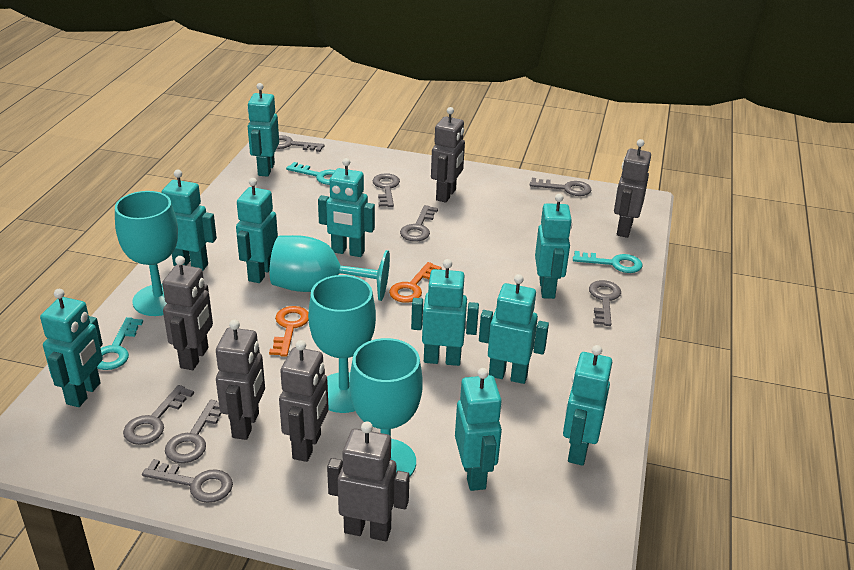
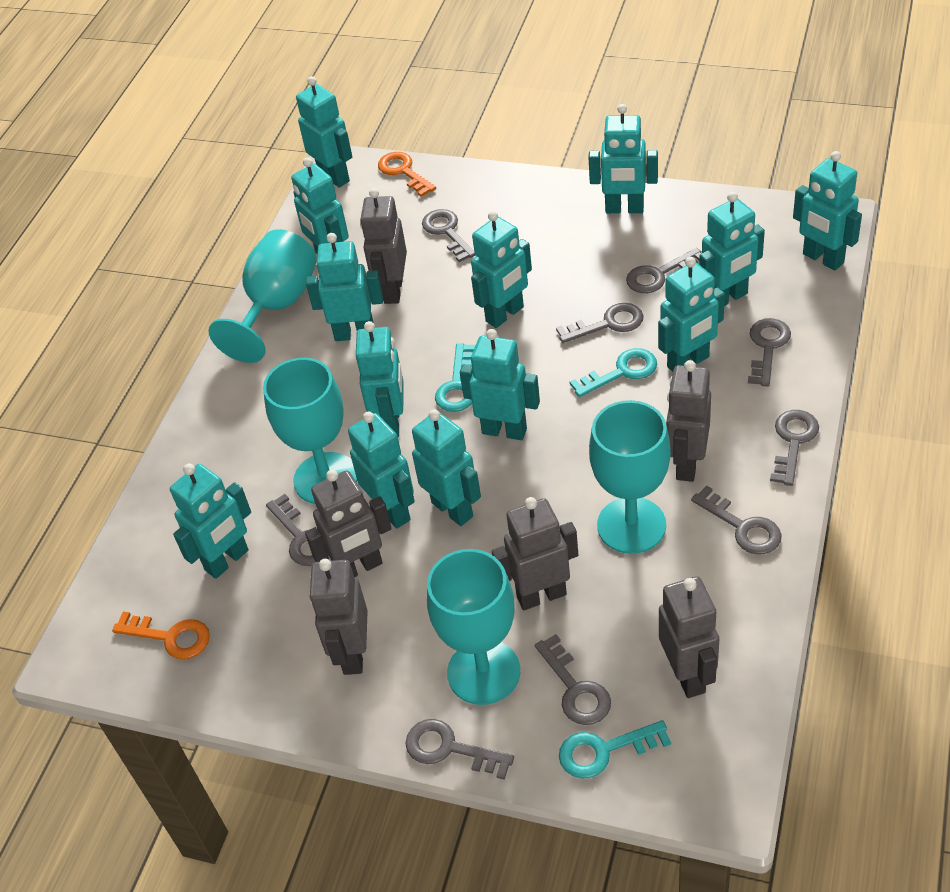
grey key: [123,385,194,445] [142,459,233,503] [165,400,221,463] [277,135,325,152] [372,173,400,207] [400,205,438,242] [530,178,591,196] [589,280,621,326] = 8 -> [266,494,329,566] [405,719,514,780] [422,209,476,262] [535,634,611,725] [556,303,644,343] [626,248,701,293] [691,486,782,555] [748,318,791,387] [770,410,819,486] = 9
turquoise robot: [40,289,103,407] [162,170,217,271] [236,178,278,283] [247,83,279,177] [318,158,375,257] [411,259,479,366] [455,368,502,491] [479,274,549,384] [535,194,572,299] [563,345,612,466] = 10 -> [170,463,251,579] [291,157,349,254] [296,76,352,188] [306,233,383,341] [348,412,415,529] [356,321,404,437] [412,409,481,526] [460,329,540,440] [471,211,532,328] [588,104,658,213] [658,257,725,372] [699,192,765,306] [793,151,862,270] = 13

